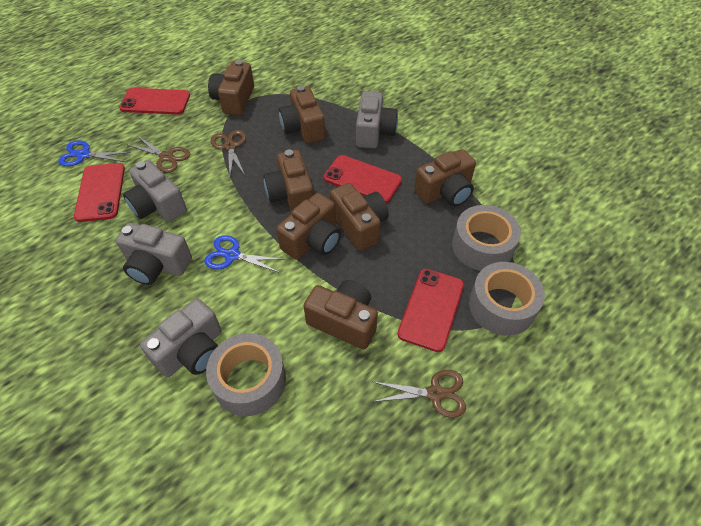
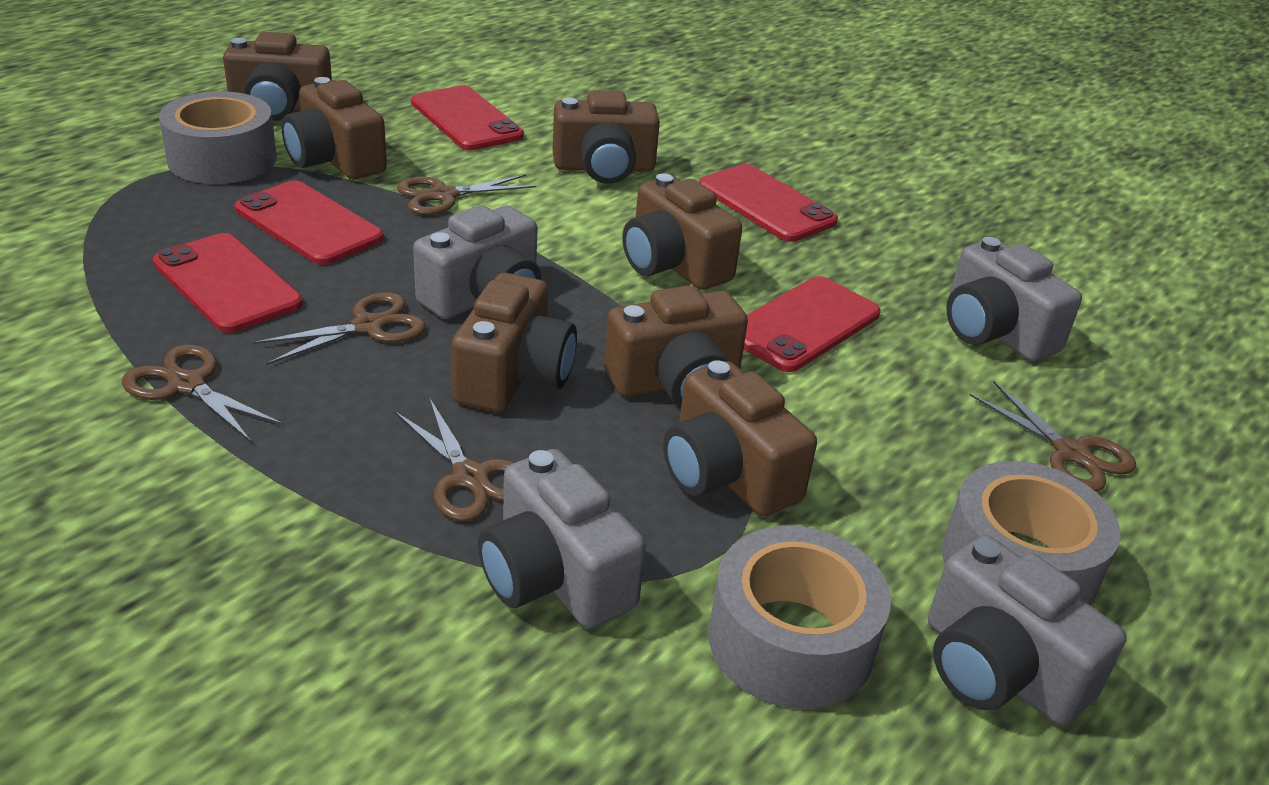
blue scissors: [58,140,131,166] [204,235,286,273] = 2 -> none = 0
brown scissors: [128,136,190,173] [211,130,246,175] [372,370,466,418] = 3 -> [122,345,283,442] [253,292,426,365] [395,397,514,522] [397,174,536,215] [970,382,1136,492] = 5
red phone: [74,163,125,222] [119,88,190,115] [323,155,402,203] [397,269,464,352] = 4 -> [153,233,303,333] [235,180,383,265] [411,85,524,150] [699,164,838,242] [744,276,881,372] = 5

